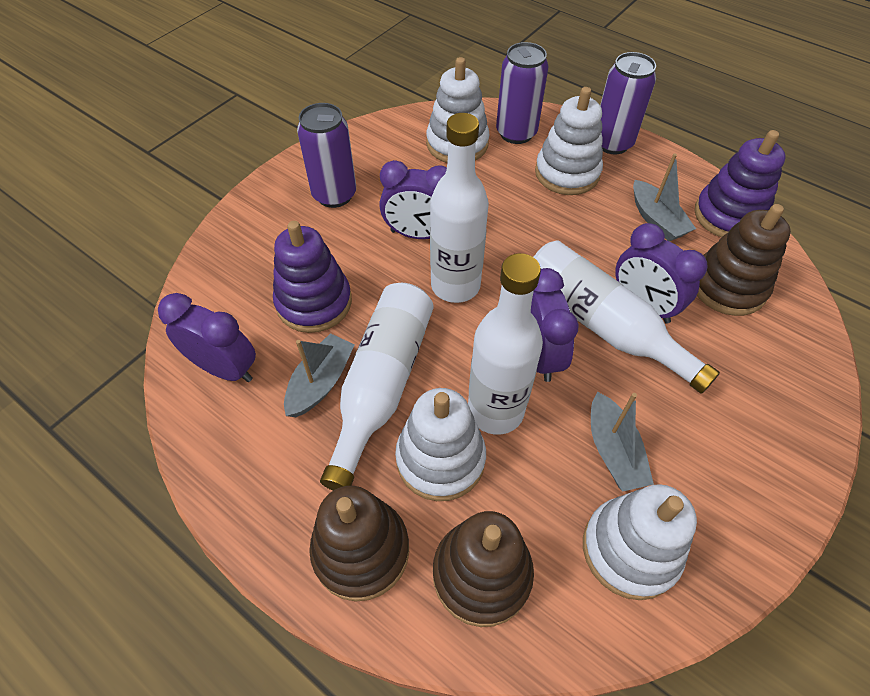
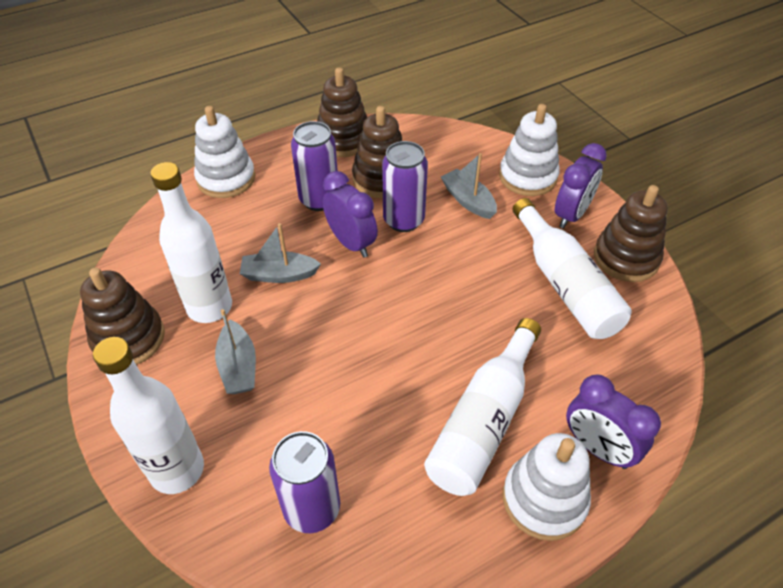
brown stacking toy: [309,486,409,601] [433,511,534,627] [697,204,791,316] = 3 -> [80,268,165,365] [317,67,367,157] [352,106,402,198] [594,185,668,282] = 4
purple clock: [158,293,256,382] [379,160,447,239] [531,268,579,382] [615,223,708,324] = 4 -> [323,171,378,258] [555,143,607,229] [566,374,661,469] = 3
purple stacking toy: [273,221,352,333] [695,130,785,237] = 2 -> none = 0
white stacking toy: [395,388,486,501] [426,57,490,163] [535,87,603,195] [583,484,697,600] = 4 -> [194,106,255,198] [499,104,560,196] [503,433,591,541] = 3

